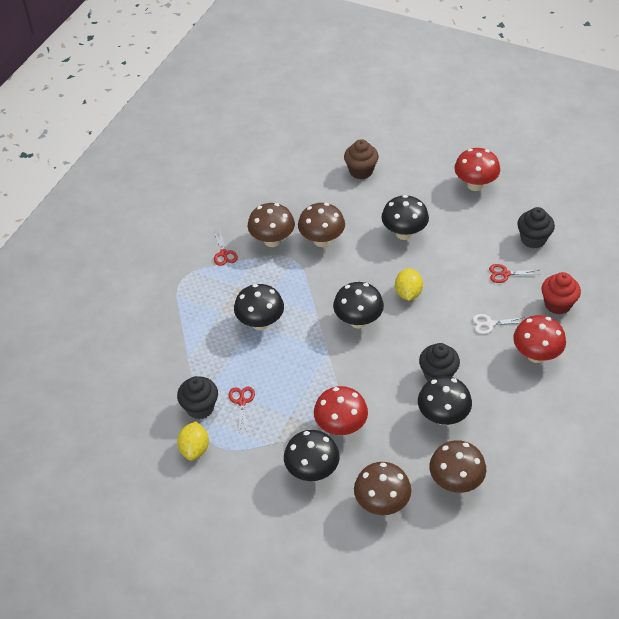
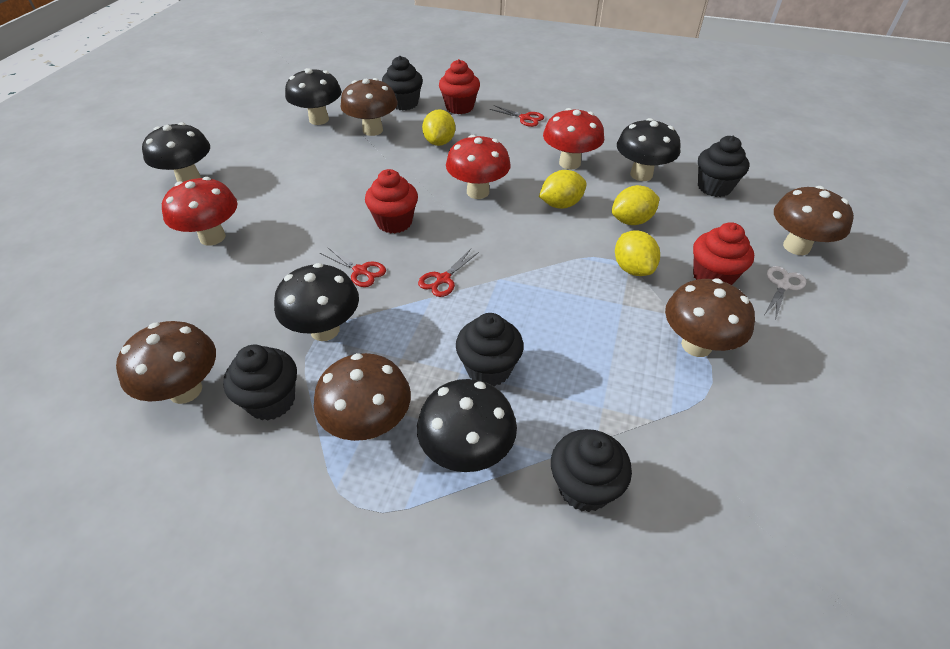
black cupcake: [177,376,218,419] [419,343,460,381] [517,207,555,249] = 3 -> [223,344,297,421] [382,56,423,110] [456,313,524,386] [551,429,632,512] [698,136,749,197] = 5
brown cupcake: [344,139,379,179] = 1 -> none = 0
brown mushroom: [248,203,295,247] [298,203,345,247] [354,462,411,515] [429,440,486,493] = 4 -> [116,321,216,404] [314,353,411,441] [341,78,398,136] [665,279,755,357] [774,186,854,255] = 5
red cupcake: [542,272,581,315] = 1 -> [365,169,418,233] [439,59,480,114] [693,222,754,285] = 3
yellow lemon: [177,421,209,461] [395,268,423,301] = 2 -> [422,109,455,146] [539,170,587,209] [612,185,660,225] [615,230,660,276] = 4

